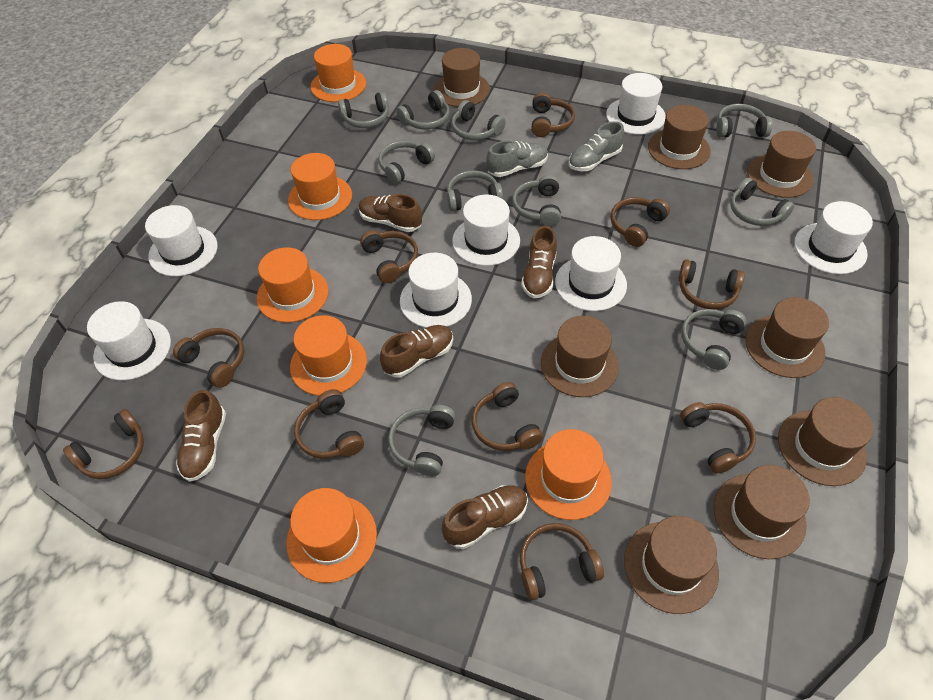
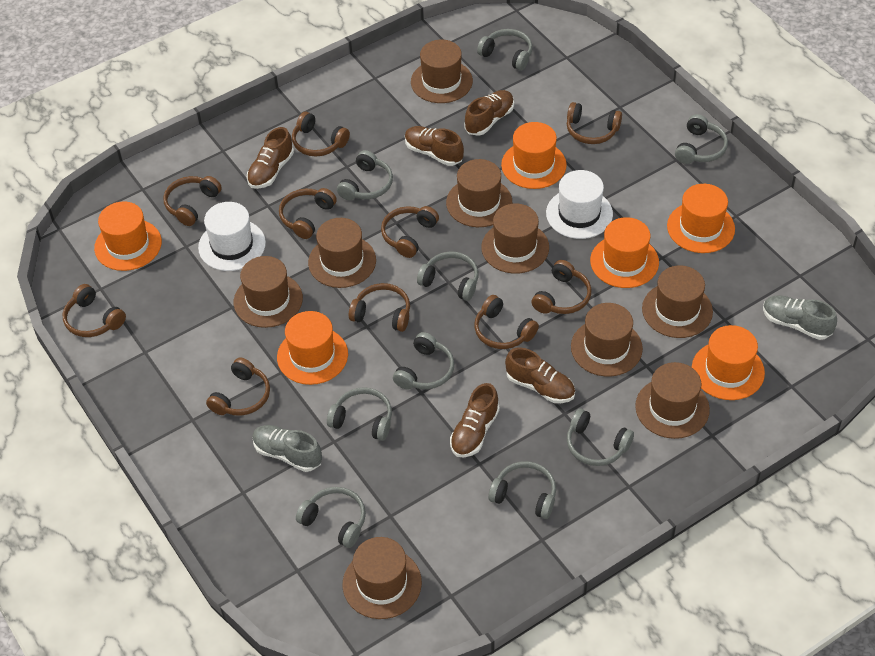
brown hat: [434,48,490,107] [541,316,619,397] [624,516,719,614] [648,105,711,169] [713,465,810,559] [745,297,829,378] [747,131,816,198] [778,397,873,486] = 8 -> [234,256,303,328] [308,218,376,288] [343,537,422,619] [411,40,473,103] [446,159,513,227] [481,204,549,274] [571,303,643,377] [635,362,710,439] [642,265,713,338] = 9
grey headphones: [338,92,389,128] [379,140,435,184] [388,405,455,476] [396,90,450,129] [447,170,503,211] [451,100,506,140] [512,175,561,226] [681,309,746,370] [716,104,773,138] [730,178,794,226] = 10 -> [296,487,366,548] [327,387,392,441] [337,150,393,200] [393,332,454,389] [417,252,479,301] [477,29,533,71] [488,461,556,519] [567,409,634,466] [675,114,728,164] = 9
white hat: [87,301,171,380] [145,205,218,276] [400,253,472,328] [452,194,520,266] [555,236,627,311] [606,73,666,135] [794,201,873,274] = 7 -> [198,202,266,271] [546,170,613,239] = 2

